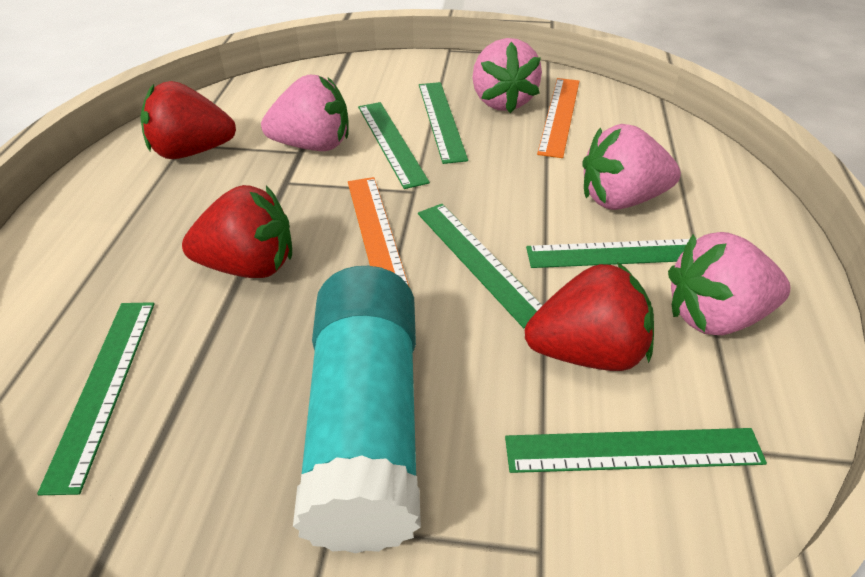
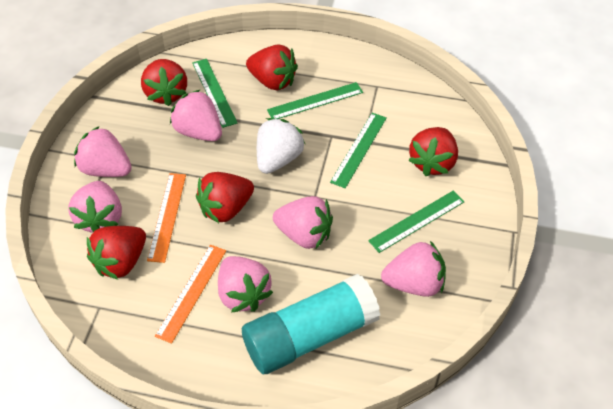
green ruler: [37,302,155,495] [358,102,430,189] [418,204,543,328] [419,82,468,164] [505,428,767,473] [526,238,699,268] = 6 -> [192,59,238,128] [267,82,363,119] [330,113,387,188] [368,190,465,253] = 4
pink strawberry: [261,75,349,151] [472,38,542,113] [582,124,681,210] [668,232,790,335] = 4 -> [68,181,122,233] [74,126,132,177] [170,90,222,141] [218,256,273,313] [273,196,333,249] [381,241,446,297] = 6
red strawberry: [140,81,236,159] [182,185,292,278] [525,262,654,371] = 3 -> [87,226,146,279] [141,59,187,106] [196,172,254,223] [246,44,298,90] [408,127,458,176] = 5
white strawberry: none = 0 -> [257,118,305,174] = 1

